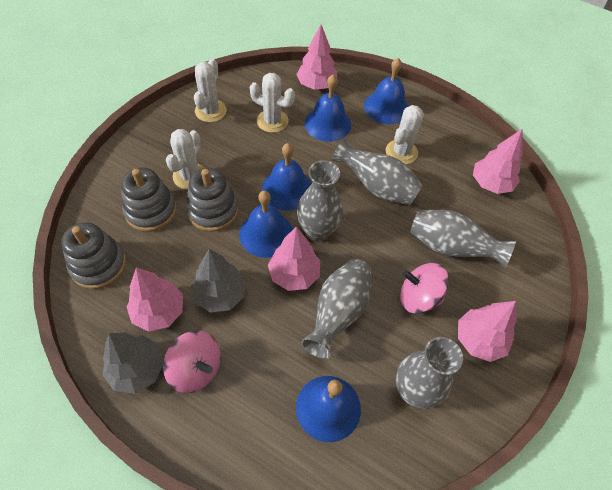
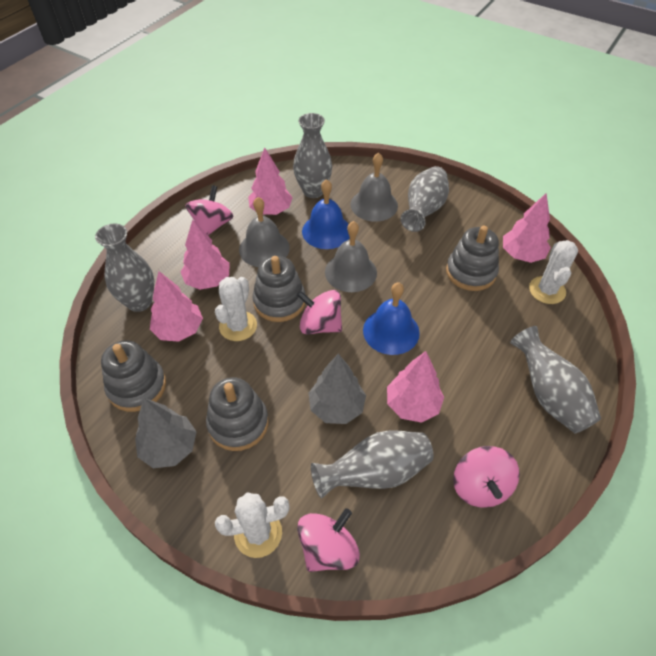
blue bell: [239,191,293,258] [262,143,311,211] [296,376,361,442] [305,75,351,142] [364,58,409,124] = 5 -> [302,179,350,249] [363,282,420,355] = 2
grey bell: none = 0 -> [239,197,290,267] [325,221,377,292] [351,153,398,222] = 3
grey stacking toy: [61,222,126,289] [121,167,177,232] [186,168,239,232] = 3 -> [101,340,166,412] [206,377,268,451] [252,256,305,322] [446,226,499,291] = 4
pink spinning top: [163,330,221,393] [400,263,449,314] = 2 -> [185,185,234,235] [297,290,342,334] [297,508,360,572] [453,446,520,508] = 4
white cactus: [166,129,205,190] [194,59,227,122] [250,73,295,133] [386,105,424,164] = 4 -> [215,277,257,341] [215,492,290,558] [529,240,578,304] = 3

